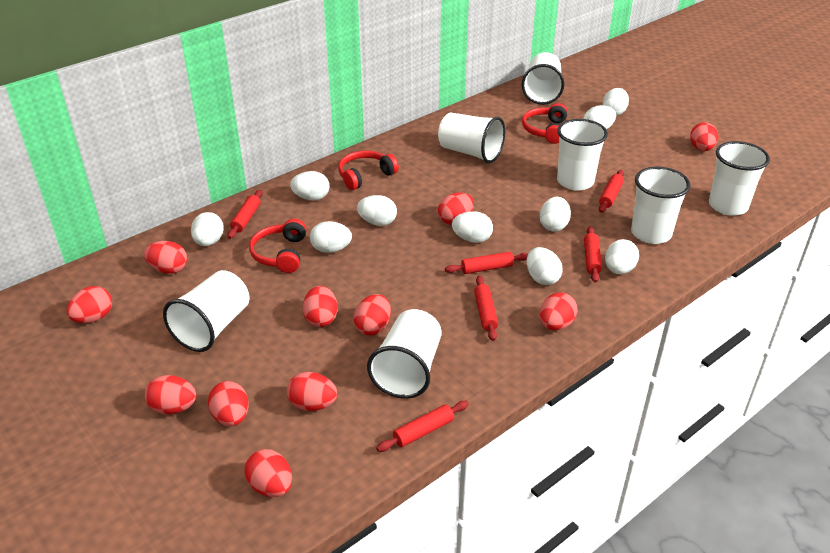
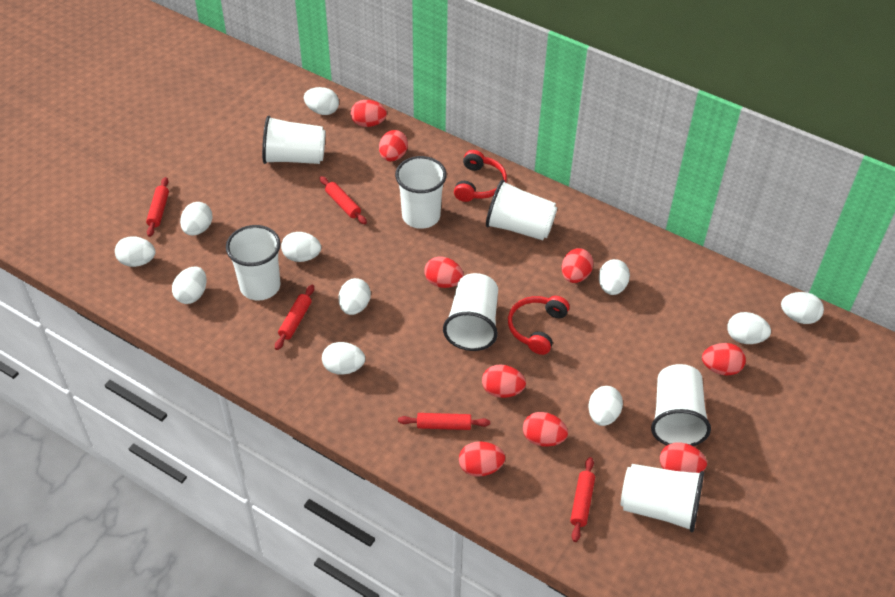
red egg: [66,286,112,323] [144,241,187,274] [145,375,196,415] [208,381,249,427] [245,449,292,497] [287,372,337,411] [303,286,338,327] [354,294,391,335] [438,192,474,225] [540,293,578,330] [690,122,719,151] = 11 -> [351,100,387,127] [379,130,408,162] [424,257,464,288] [459,441,505,477] [482,364,526,398] [523,412,568,447] [562,248,593,283] [660,442,707,473] [702,343,746,376] = 9
red headphones: [249,219,306,273] [338,151,399,190] [522,103,568,144] = 3 -> [454,150,507,202] [508,296,570,355] = 2
red rolling pin: [228,190,262,239] [376,401,469,452] [445,252,528,274] [474,276,498,341] [584,226,602,283] [599,170,624,213] = 6 -> [146,177,169,237] [275,285,314,350] [320,176,367,224] [398,413,490,430] [570,457,595,542] = 5
white egg: [191,212,224,246] [290,171,329,200] [310,221,352,253] [357,195,397,226] [452,211,493,243] [527,247,563,285] [540,197,571,232] [583,105,616,129] [602,88,629,116] [605,239,639,274] = 10 -> [115,236,156,267] [172,266,207,304] [180,202,213,236] [281,232,321,262] [304,87,339,115] [322,342,365,375] [339,278,371,315] [588,386,623,426] [599,259,630,295] [727,312,771,344] [781,292,824,324] = 11

